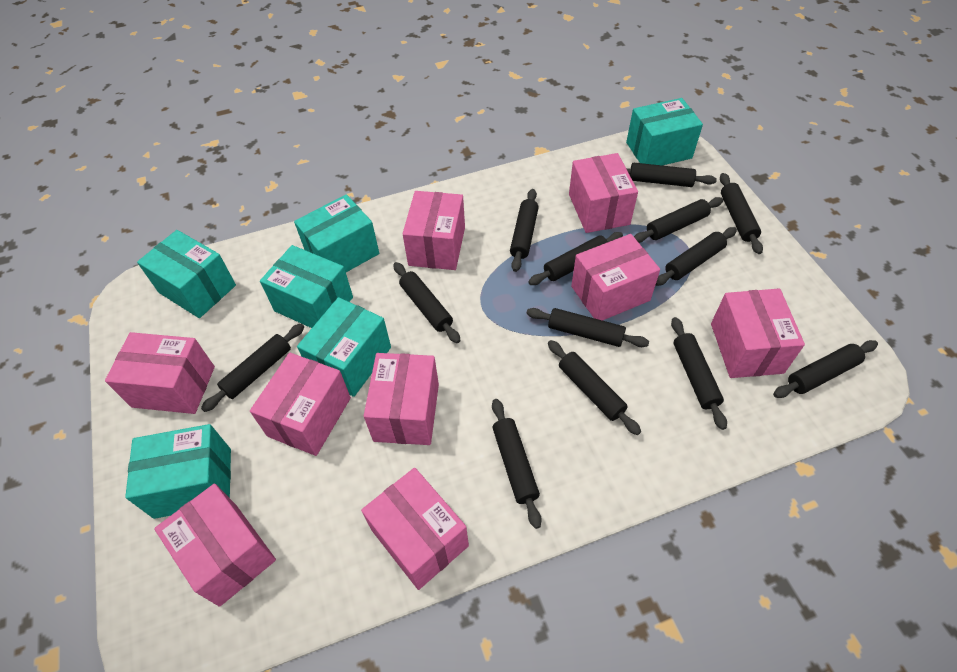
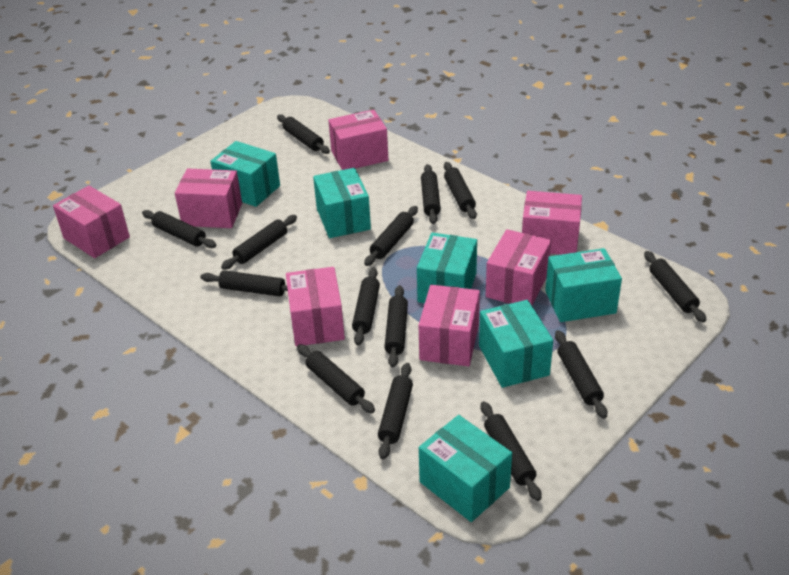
black rolling pin: [201,323,304,412] [393,262,461,343] [492,399,542,529] [510,189,539,272] [527,308,649,347] [528,232,623,285] [548,340,641,435] [626,163,717,187] [634,197,723,243] [656,227,737,286] [671,317,727,430] [720,173,763,254] [773,340,878,398] = 13 -> [142,210,216,248] [201,270,288,297] [221,215,297,270] [277,114,330,154] [297,344,375,413] [352,267,380,345] [364,206,418,266] [378,363,413,459] [384,285,408,367] [421,164,441,224] [444,162,477,219] [481,401,541,501] [555,330,608,419] [644,251,706,323] = 14
pink box: [105,332,215,414] [154,484,276,607] [250,353,351,456] [361,468,469,590] [364,353,439,445] [403,191,465,270] [569,153,638,233] [571,234,660,321] [711,289,805,378] = 9 -> [53,186,130,258] [175,169,242,228] [286,267,345,346] [328,110,388,170] [418,285,480,367] [486,229,551,306] [522,191,582,255] = 7

